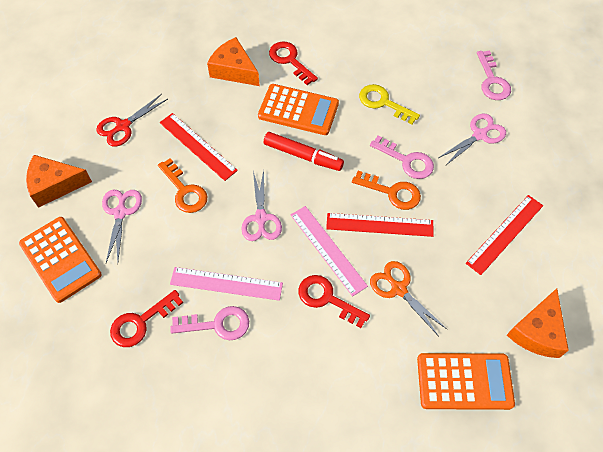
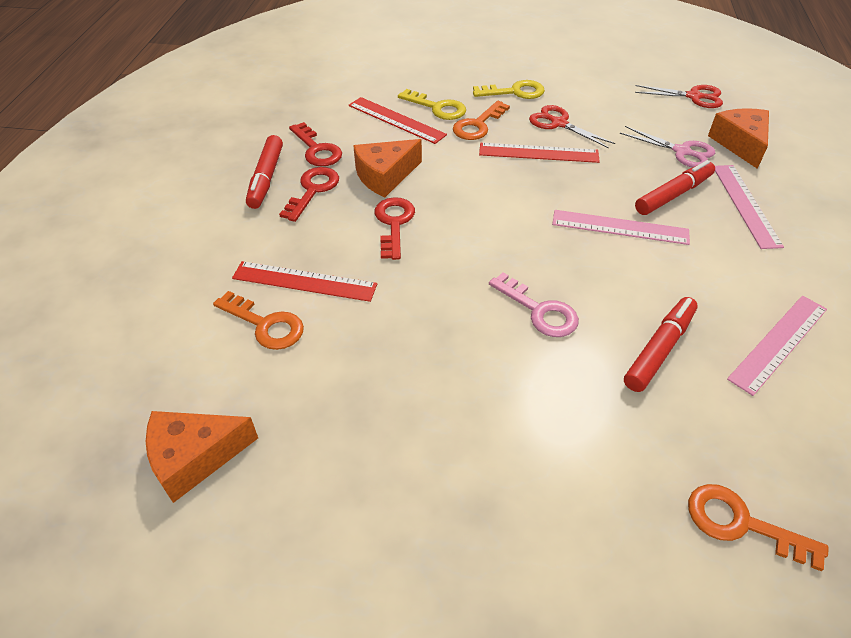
orange calculator: [19,217,102,303] [258,84,339,135] [417,353,515,410] = 3 -> none = 0
orange key: [158,158,207,213] [352,171,421,210] = 2 -> [213,291,304,350] [453,101,510,140] [688,484,829,571] = 3
orange scissors: [370,261,447,335] = 1 -> none = 0
pink key: [170,306,249,340] [370,136,434,179] [477,50,511,100] = 3 -> [489,272,579,337] = 1
pink ruler: [170,267,283,301] [291,206,368,297] = 2 -> [552,210,690,245] [715,165,784,249] [727,296,827,396] = 3
pink scissors: [102,190,142,263] [241,170,282,241] [439,114,506,166] = 3 -> [620,126,715,167] = 1
red marker: [264,132,344,171] = 1 -> [246,135,283,209] [624,297,698,392] [635,160,715,215] = 3
red scissors: [96,94,168,147] = 1 -> [529,105,615,148] [635,85,723,108] = 2
yellow key: [359,84,420,125] = 1 -> [398,89,466,120] [473,80,545,99] = 2

